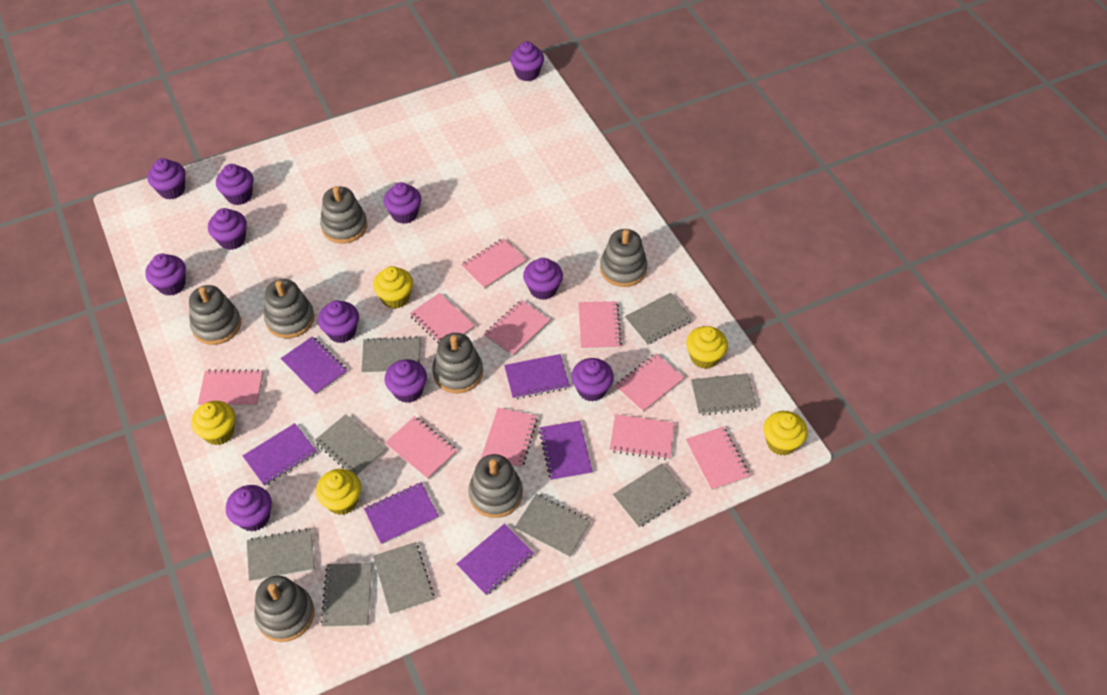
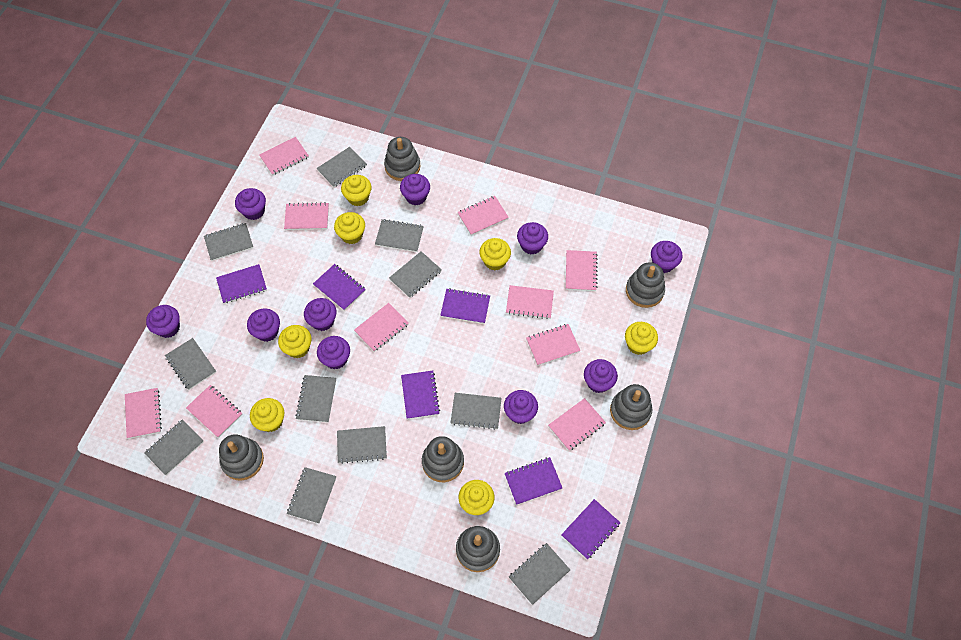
grey notebook: [247,528,315,582] [315,414,386,476] [320,563,372,627] [361,336,421,374] [373,542,434,615] [514,494,591,558] [613,463,688,528] [625,293,693,345] [691,373,757,416] = 9 -> [144,419,204,475] [165,338,216,390] [204,223,253,261] [287,467,336,523] [295,375,336,423] [317,147,367,187] [337,426,387,464] [375,219,424,252] [389,251,442,298] [450,393,502,430] [509,543,570,605] = 11
grey stacking toy: [189,285,241,345] [254,576,314,642] [264,279,314,338] [320,186,367,244] [432,333,483,393] [468,454,523,518] [600,229,647,287] = 7 -> [219,434,264,481] [384,137,421,181] [422,436,464,482] [456,526,500,572] [610,384,652,430] [626,262,665,308] = 6
purple cupcake: [145,254,186,296] [148,158,185,200] [208,208,247,250] [216,164,254,205] [226,485,272,532] [318,301,359,343] [384,182,421,224] [385,359,427,403] [510,41,544,81] [523,258,563,300] [571,358,614,402] = 11 -> [146,305,180,338] [235,188,266,220] [247,308,280,342] [304,298,337,331] [317,336,350,369] [400,174,430,205] [504,390,538,424] [517,222,548,255] [584,359,618,393] [651,241,683,273] = 10
yellow cupcake: [191,401,235,445] [316,469,361,515] [373,266,413,309] [686,326,728,369] [764,411,808,456] = 5 -> [250,398,284,432] [278,325,311,358] [334,212,365,244] [341,175,372,206] [459,480,494,515] [479,238,511,271] [625,322,658,355] = 7

